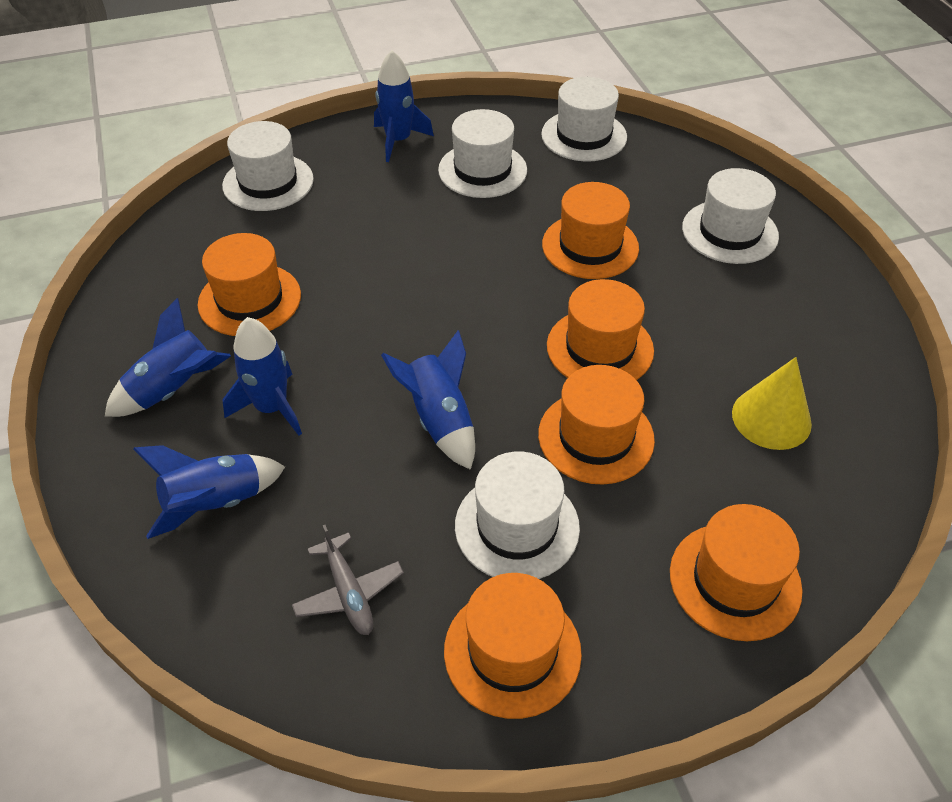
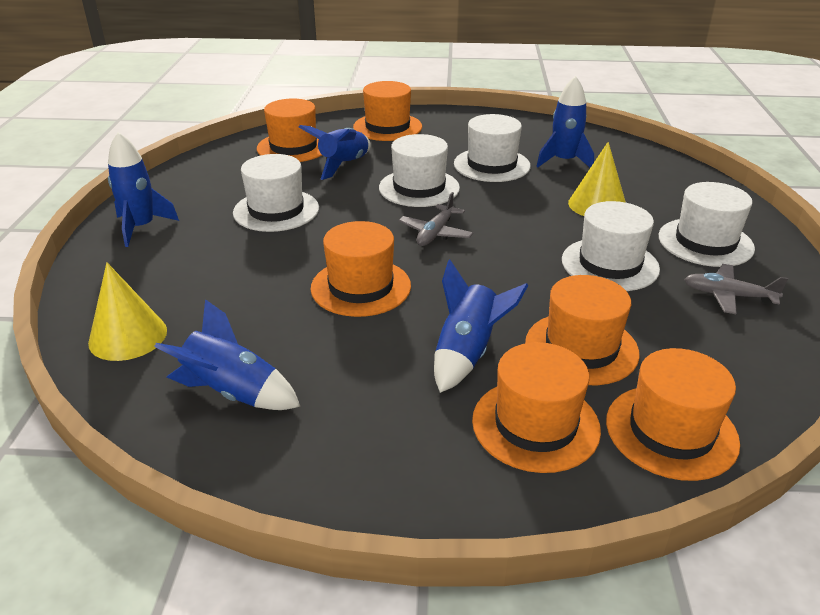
grey plane: [292,525,404,635] = 1 -> [399,192,473,246] [684,264,788,314] = 2
yellow cone: [732,357,812,450] = 1 -> [88,262,167,361] [568,142,626,216] = 2

